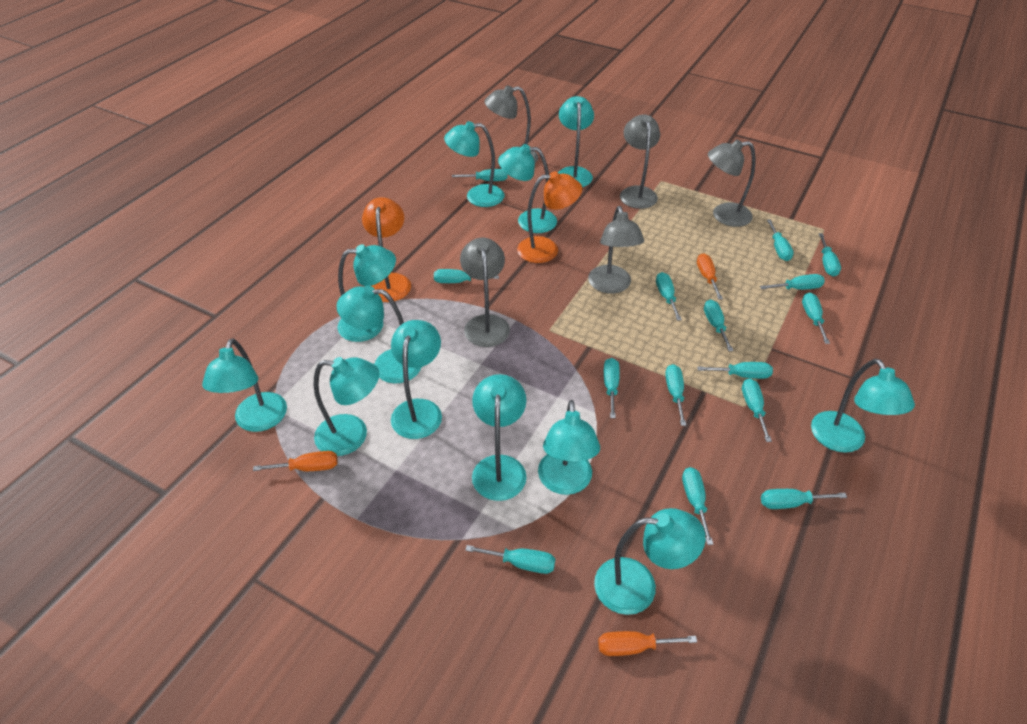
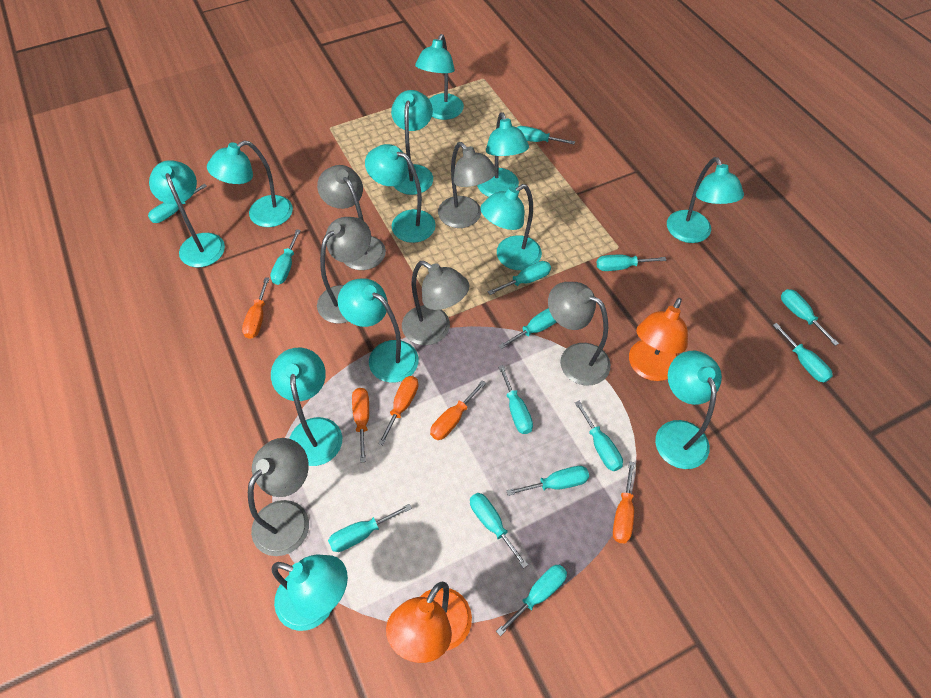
grey lamp: [460,238,510,347] [484,85,538,163] [588,206,644,294] [620,114,660,209] [708,139,755,227] = 5 -> [248,438,309,556] [317,165,386,270] [317,217,371,323] [402,261,469,345] [438,142,497,228] [548,282,611,386] = 6
orange screwdriver: [253,451,338,471] [598,631,697,656] [697,254,723,300] = 3 -> [242,277,270,339] [352,388,369,463] [378,376,418,445] [430,380,486,440] [613,461,635,543] = 5
turquoise screwdriver: [434,269,499,283] [452,169,507,181] [465,545,555,574] [604,358,620,418] [656,272,682,321] [665,364,686,426] [682,467,713,545] [697,362,773,379] [704,300,734,351] [742,378,772,442] [760,274,825,290] [761,489,847,509] [767,219,794,261] [802,292,830,344] [819,233,841,277] = 15 -> [148,183,207,223] [270,229,301,285] [328,504,412,552] [470,493,528,569] [488,261,551,295] [496,565,567,636] [498,365,533,434] [499,308,557,349] [506,466,589,496] [516,126,575,144] [575,401,623,471] [597,255,666,271] [773,323,833,383] [781,289,839,346] = 14

